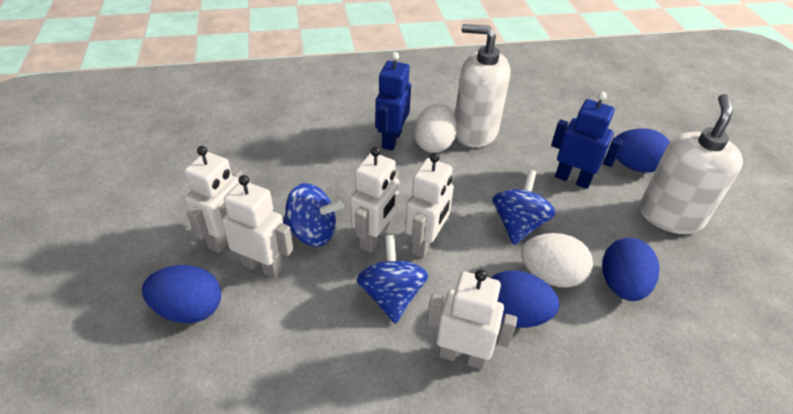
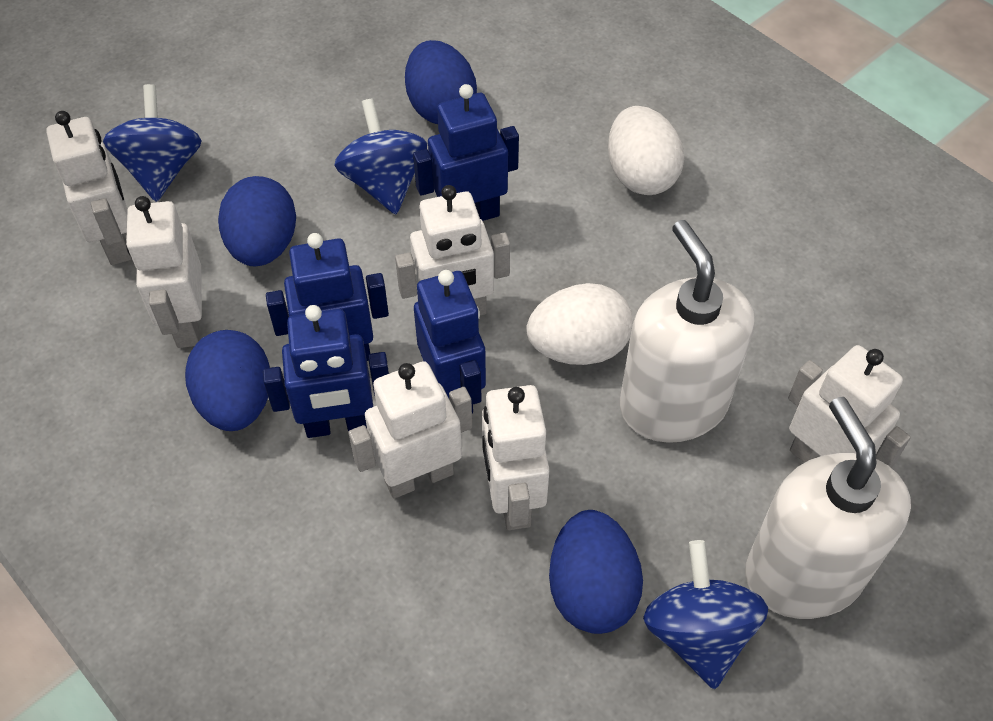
blue robot: [375,52,411,151] [551,92,623,189] = 2 -> [263,305,389,438] [266,233,389,361] [413,84,519,221] [414,270,486,413] = 4
white robot: [184,146,243,253] [219,175,293,279] [350,147,399,253] [405,153,454,258] [427,269,517,370] = 5 -> [46,111,132,265] [126,196,202,348] [348,361,472,499] [395,185,510,315] [482,385,550,530] [788,345,911,468] = 6

